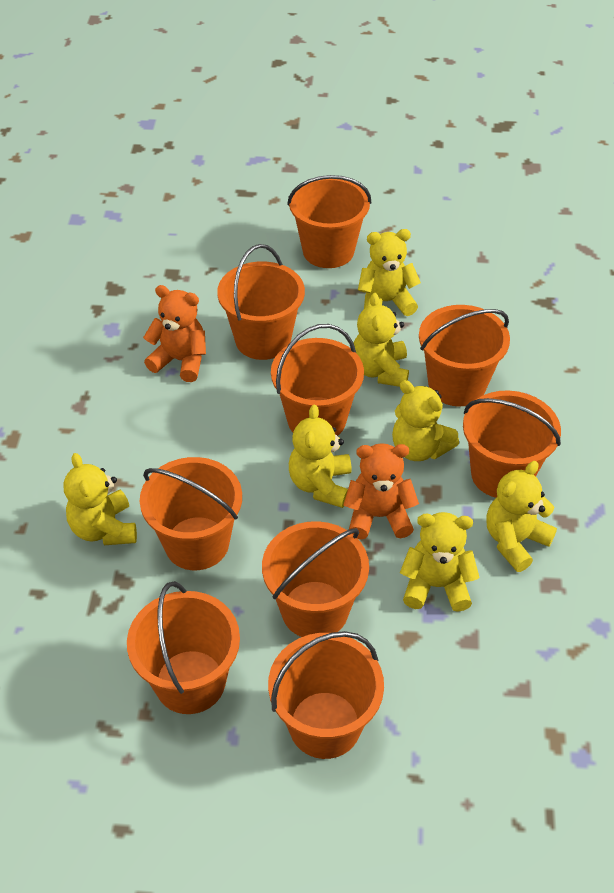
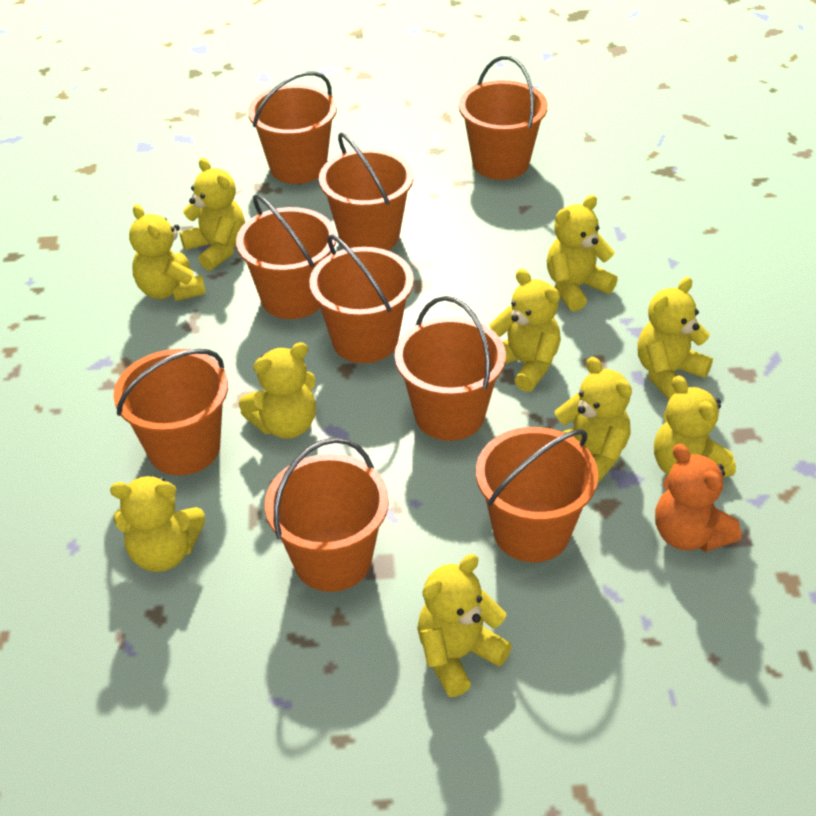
orange teddy bear: [143,285,206,382] [344,443,419,539] = 2 -> [655,444,741,552] = 1
yellow teddy bear: [63,453,137,545] [289,405,352,508] [354,293,409,387] [358,229,421,316] [392,380,459,461] [400,512,480,612] [486,461,557,572] = 7 -> [110,475,205,572] [129,204,206,301] [180,158,245,271] [239,342,316,439] [417,554,512,697] [489,269,561,392] [547,195,618,311] [554,357,632,484] [637,277,713,400] [654,375,736,478] = 10

